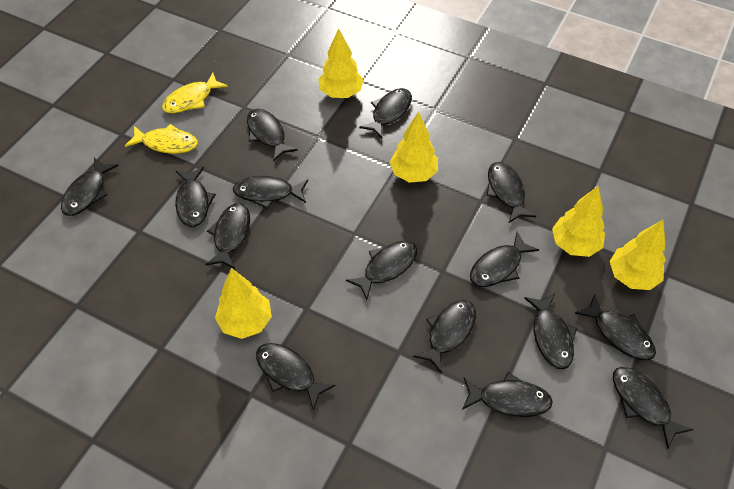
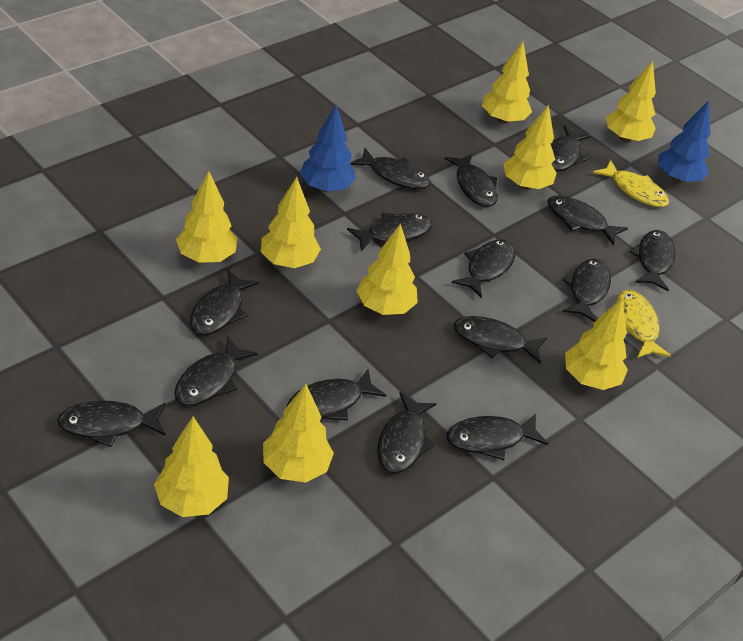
blue tree: none = 0 -> [300,105,356,192] [658,101,711,183] = 2
yellow tree: [215,268,272,339] [318,29,363,98] [389,111,438,183] [552,186,605,257] [610,220,666,290] = 5 -> [154,417,229,517] [176,171,237,263] [261,177,321,268] [263,384,334,483] [356,223,418,315] [482,41,532,124] [503,105,557,190] [565,298,628,390] [606,61,656,143] = 9

